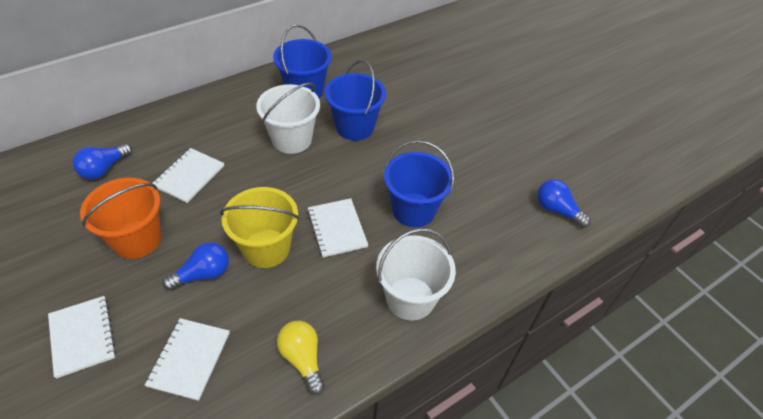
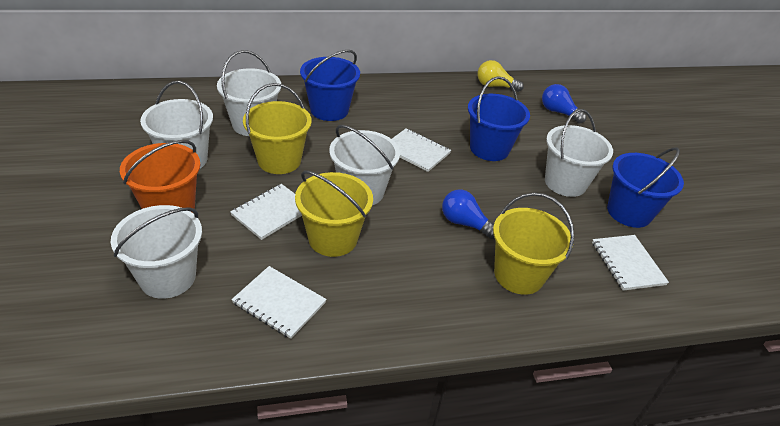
blue light bulb: [72,143,132,180] [162,242,229,291] [537,179,591,228] = 3 -> [442,189,495,239] [542,84,586,124] = 2
white bucket: [256,83,320,154] [376,228,456,321] = 2 -> [111,205,202,299] [140,81,213,168] [217,50,281,136] [329,125,400,205] [545,109,613,197] = 5
yellow bucket: [220,187,299,268] = 1 -> [243,83,312,174] [295,171,373,257] [493,193,574,295] = 3

